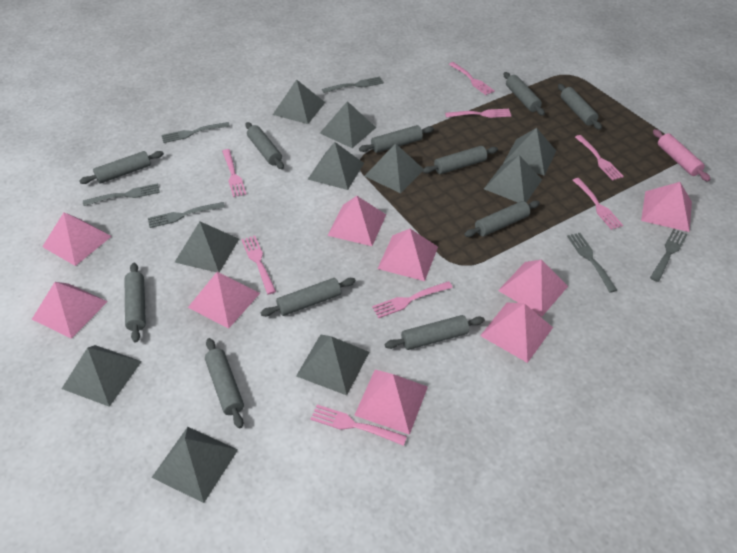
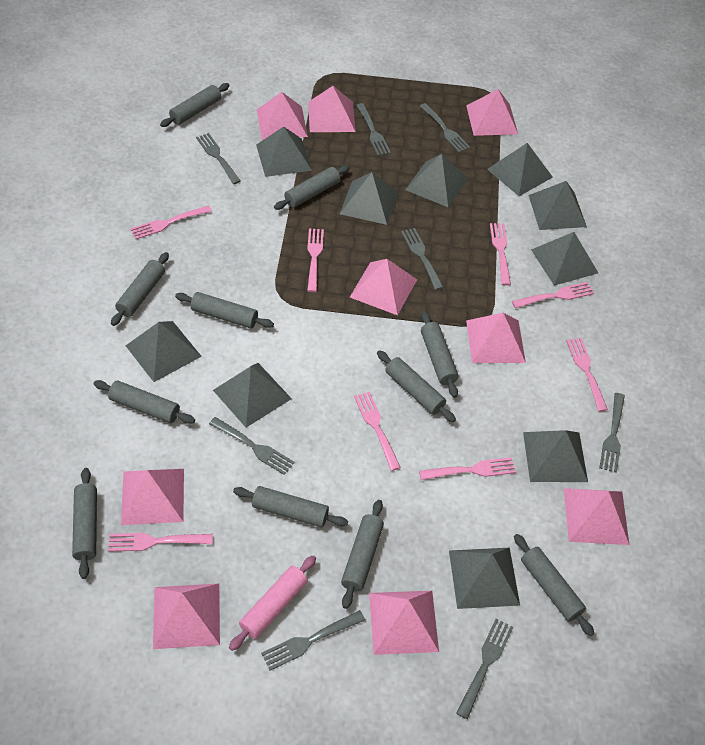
grey fork: [83,183,160,206] [148,202,225,228] [162,122,230,143] [322,77,384,93] [567,233,617,293] [650,229,687,282] = 6 -> [196,133,241,184] [209,417,295,475] [261,610,365,671] [356,103,391,156] [401,228,444,290] [420,103,470,152] [456,618,513,719] [599,393,625,473] = 8

